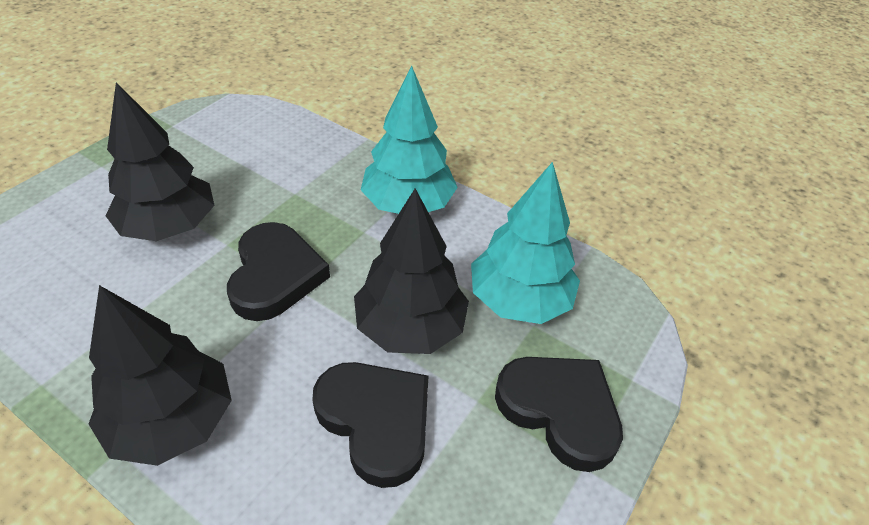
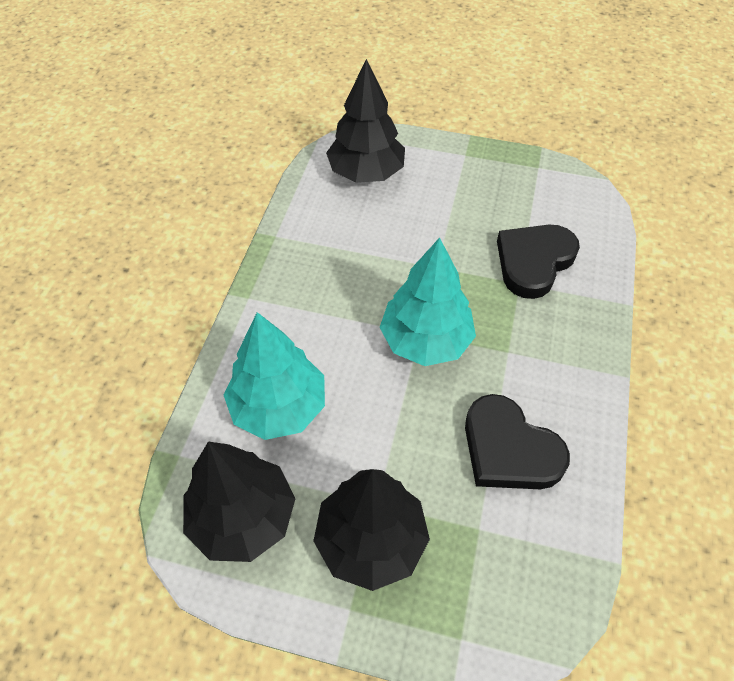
black heart: [227,222,330,321] [312,362,428,488] [495,357,623,472] = 3 -> [465,394,570,489] [497,225,580,299] = 2

